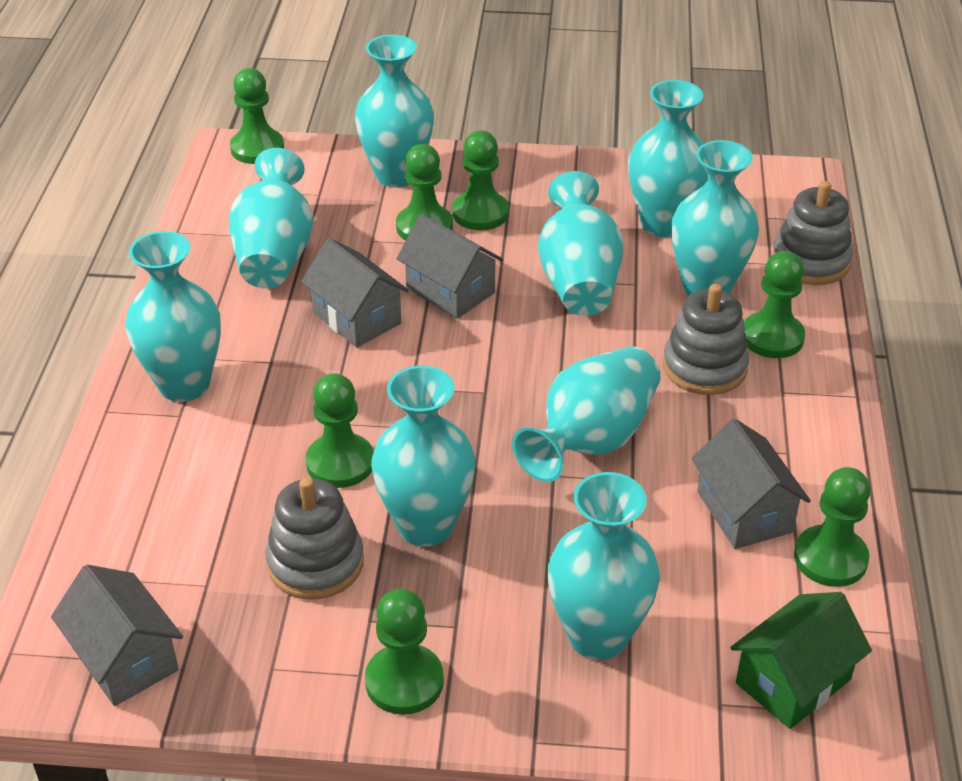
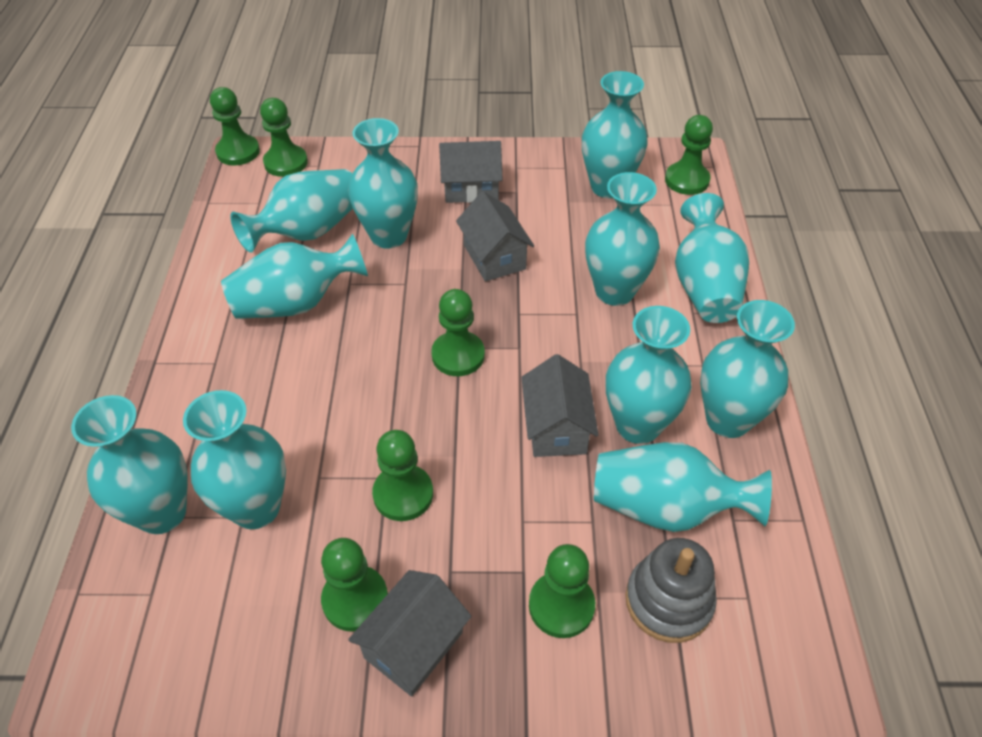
green house: [730,592,872,729] = 1 -> none = 0
grey stacking toy: [265,477,364,600] [663,284,749,395] [772,181,853,285] = 3 -> [625,538,717,643] = 1
turquoise vase: [125,231,221,402] [229,148,313,288] [355,35,434,187] [371,366,475,546] [512,346,661,482] [538,171,623,316] [548,472,660,660] [628,80,708,237] [671,140,759,296] = 9 -> [71,395,188,534] [183,390,286,529] [221,234,368,319] [230,169,353,253] [348,118,418,249] [582,71,648,198] [585,172,660,306] [594,442,772,532] [606,306,692,444] [675,193,749,323] [700,300,795,438] = 11

